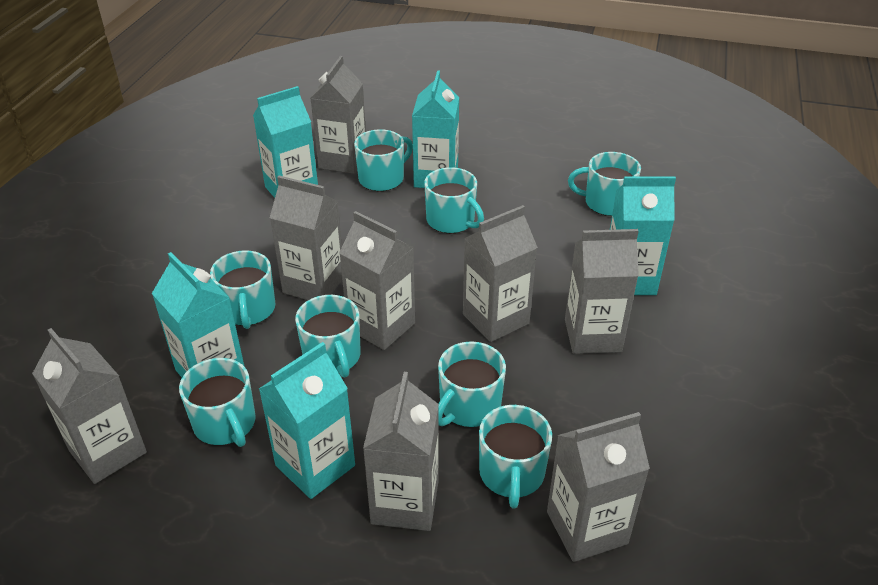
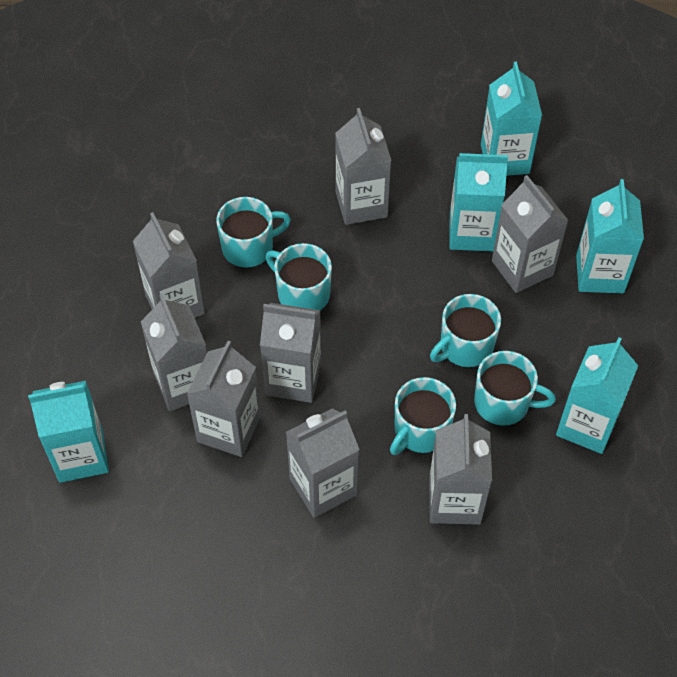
turquoise mug: [179,358,256,447] [210,250,275,329] [295,295,361,378] [354,129,413,191] [424,167,484,233] [438,341,506,427] [479,405,552,509] [568,152,641,216] = 8 -> [217,197,291,267] [265,243,332,310] [390,377,456,455] [430,294,501,367] [474,351,556,426] = 5

